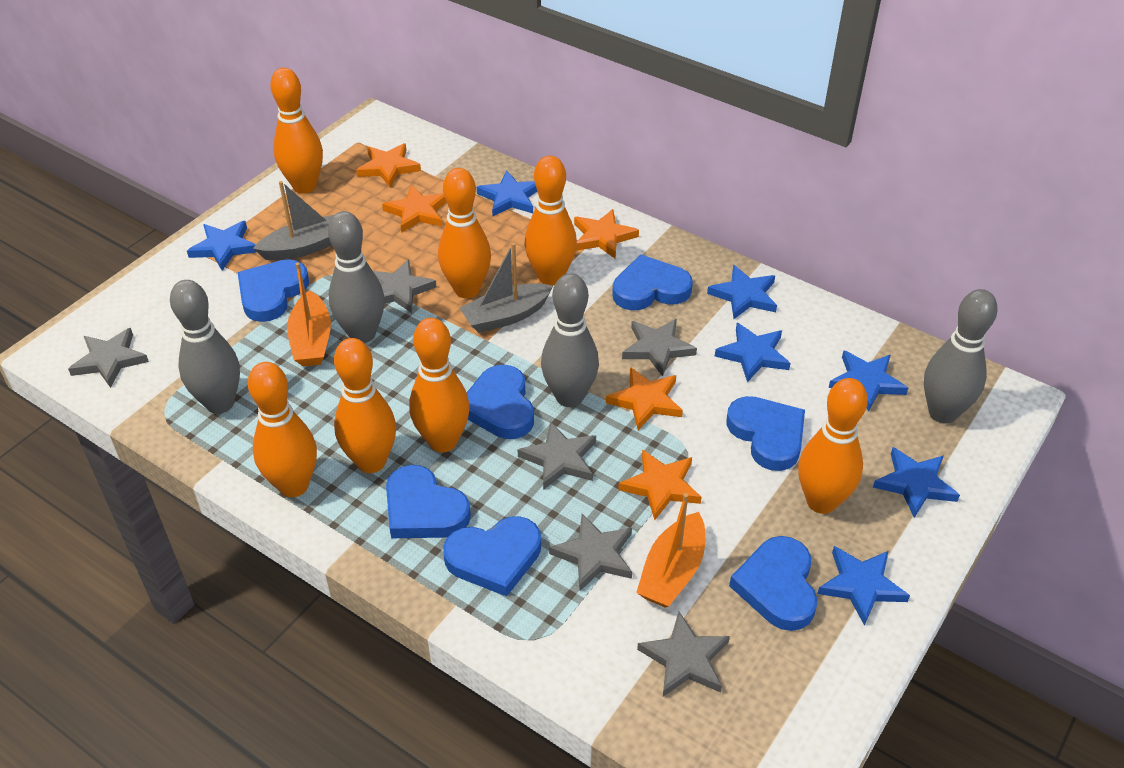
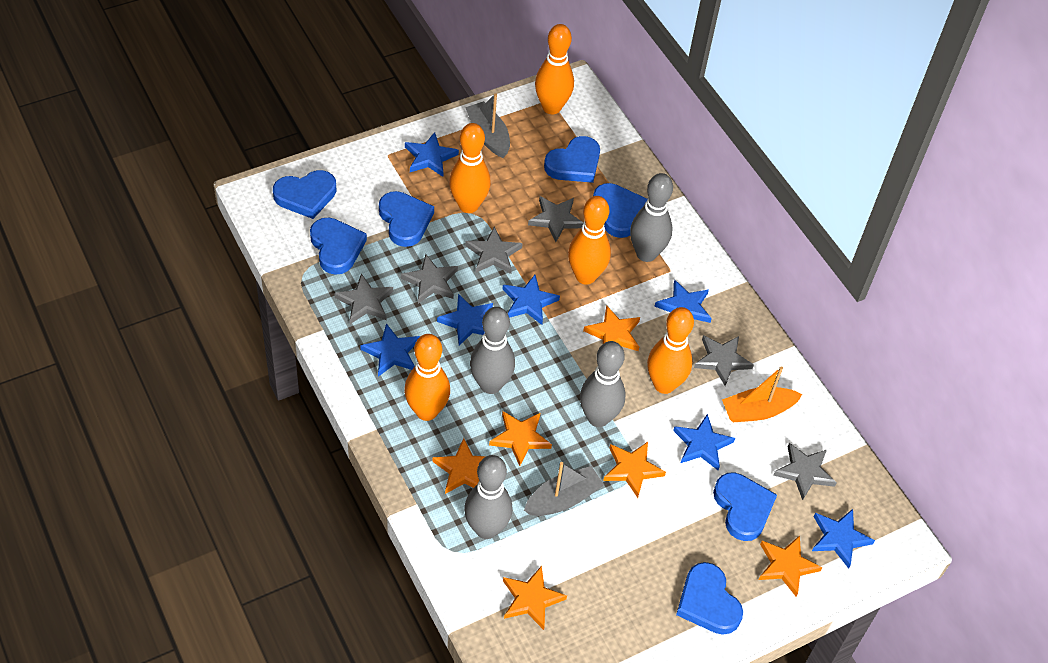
orange boat: [287,262,331,366] [636,493,705,608] = 2 -> [722,366,802,422] = 1
orange bowling pin: [248,362,317,497] [270,68,323,194] [334,338,396,473] [409,318,470,453] [438,168,491,298] [525,156,577,286] [798,378,868,514] = 7 -> [404,334,450,421] [449,123,491,213] [535,24,574,114] [568,196,611,285] [647,307,694,394] = 5
orange star: [356,143,421,188] [382,185,446,233] [574,209,639,259] [606,367,683,430] [618,449,702,520] = 5 -> [433,438,486,494] [489,411,552,466] [503,566,567,630] [583,305,640,351] [603,442,666,498] [759,535,822,596] = 6

